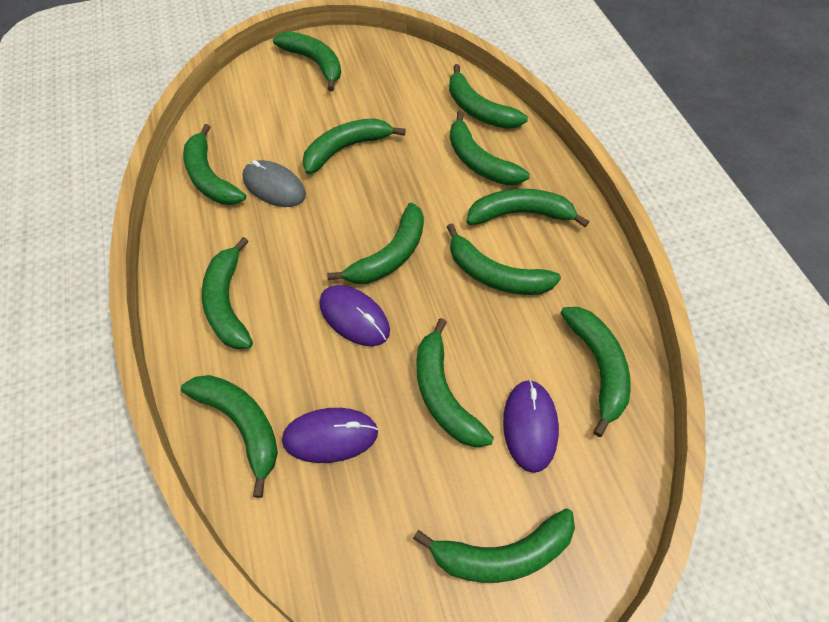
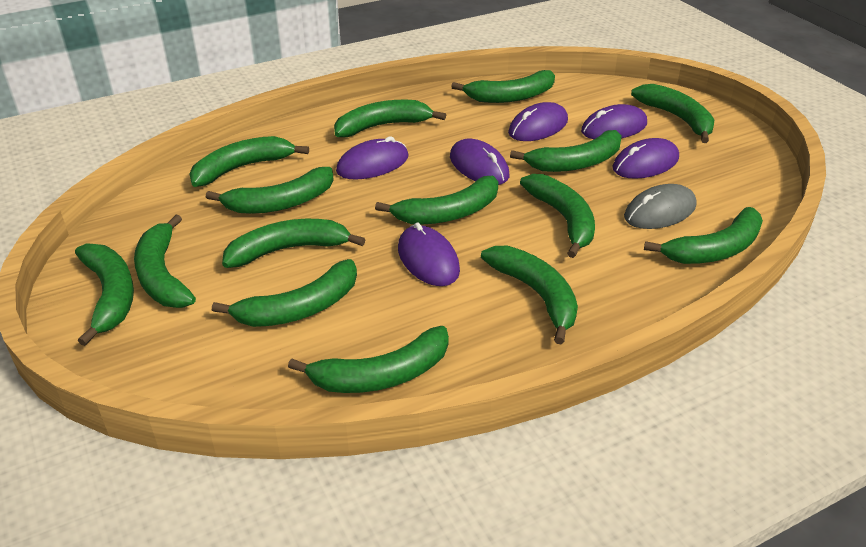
green banana: [181,375,278,498] [183,124,246,205] [202,237,253,349] [273,31,341,91] [302,118,406,175] [327,202,424,284] [413,509,575,583] [416,318,494,448] [447,224,561,295] [449,64,528,129] [450,110,530,185] [466,189,589,227] [561,307,631,437] = 13 -> [75,243,134,346] [134,214,196,308] [189,136,309,187] [206,167,334,214] [212,259,357,327] [222,219,366,268] [288,326,449,393] [334,100,446,137] [375,176,499,224] [451,70,555,103] [481,246,578,344] [510,130,622,172] [520,174,595,258] [631,84,715,143] [644,207,763,264] = 15
purple mouse: [282,408,378,463] [319,285,390,346] [503,380,559,473] = 3 -> [336,136,409,180] [398,222,460,286] [450,139,510,185] [508,102,568,141] [581,104,647,139] [612,138,679,179] = 6

